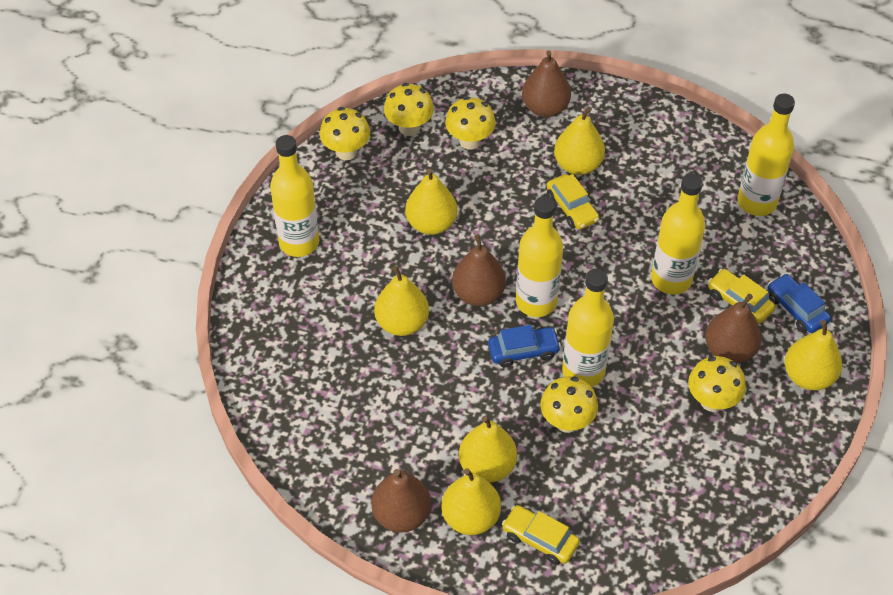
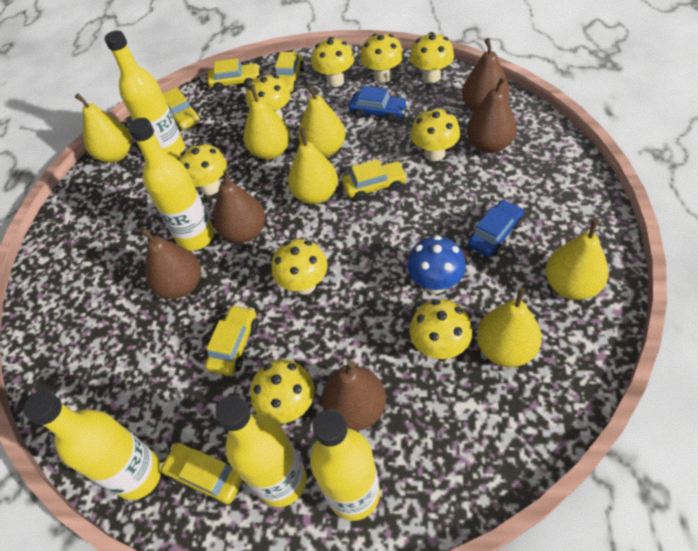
blue mushroom: none = 0 -> [407,235,466,294] = 1
brown pear: [372,469,431,533] [452,234,506,306] [522,50,571,117] [705,294,762,363] = 4 -> [140,227,201,299] [213,169,265,243] [321,361,386,431] [462,38,510,112] [467,76,517,153] = 5
yellow car: [502,505,580,565] [547,174,599,230] [708,269,776,324] = 3 -> [160,443,243,505] [163,87,201,131] [205,305,258,376] [207,58,260,92] [275,52,304,93] [342,159,407,201] = 6
yellow mushroom: [320,107,370,160] [384,83,434,136] [445,96,496,150] [540,376,598,433] [688,356,746,412] = 5 -> [179,143,227,195] [246,75,290,119] [250,360,315,424] [272,239,328,295] [311,37,354,87] [360,34,404,83] [409,299,473,359] [410,32,454,83] [411,108,460,161] = 9

